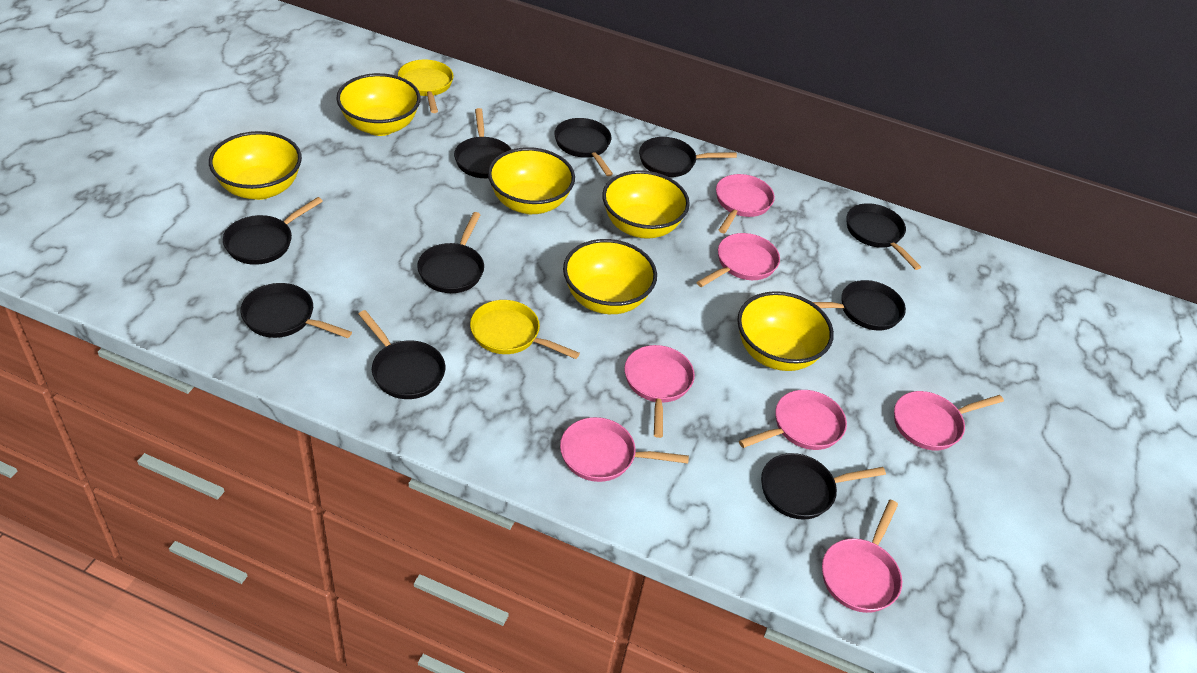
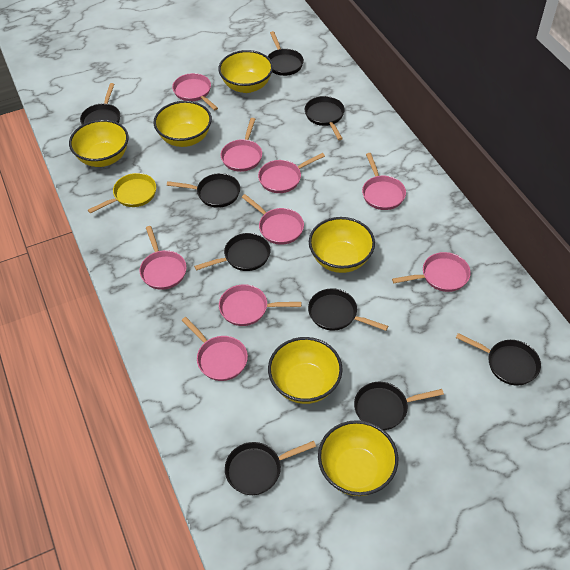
black pan: [223,197,323,265] [240,283,352,338] [359,310,445,399] [417,212,484,293] [454,108,512,178] [554,118,613,176] [639,137,737,177] [761,453,886,520] [813,280,906,330] [846,203,921,270] = 10 -> [80,83,120,125] [167,173,240,208] [194,233,270,271] [225,441,316,495] [268,31,304,76] [305,96,345,140] [308,288,388,331] [354,382,444,430] [456,333,541,386] = 9
pink pan: [560,417,689,482] [624,345,695,438] [696,233,780,287] [716,174,775,233] [739,390,847,450] [822,500,902,613] [894,391,1004,450] = 7 -> [140,226,187,290] [172,73,218,111] [181,317,248,381] [219,284,301,326] [221,118,262,172] [242,194,304,245] [258,153,325,193] [362,153,406,210] [392,252,471,292] = 9
yellow pan: [398,60,454,113] [470,300,580,359] = 2 -> [88,173,156,214] = 1

